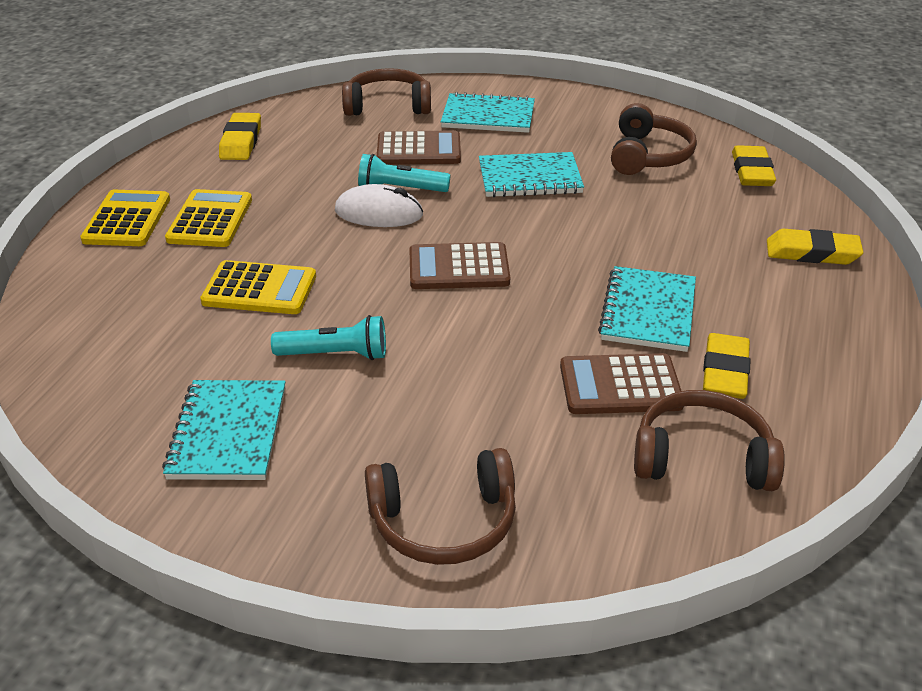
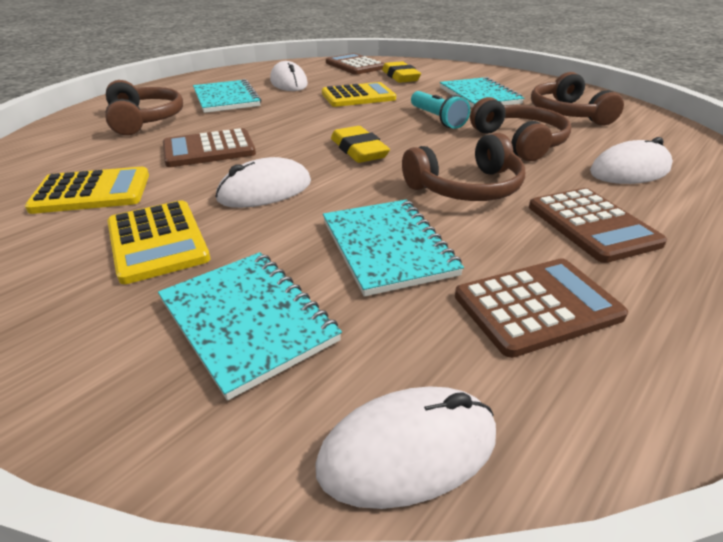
brown calculator: [377,130,461,165] [409,242,510,289] [560,353,684,414] = 3 -> [163,128,256,167] [326,53,385,75] [455,258,628,358] [529,188,667,263] = 4
turquoise flashlight: [271,315,386,360] [358,154,450,192] = 2 -> [411,91,470,129] = 1
white mouse: [335,184,423,227] = 1 -> [215,157,311,208] [270,61,308,91] [315,386,496,509] [590,137,673,184] = 4
yellow eraser: [219,113,261,160] [703,333,751,399] [732,145,776,186] [767,229,864,265] = 4 -> [331,126,390,163] [382,61,421,83] = 2

